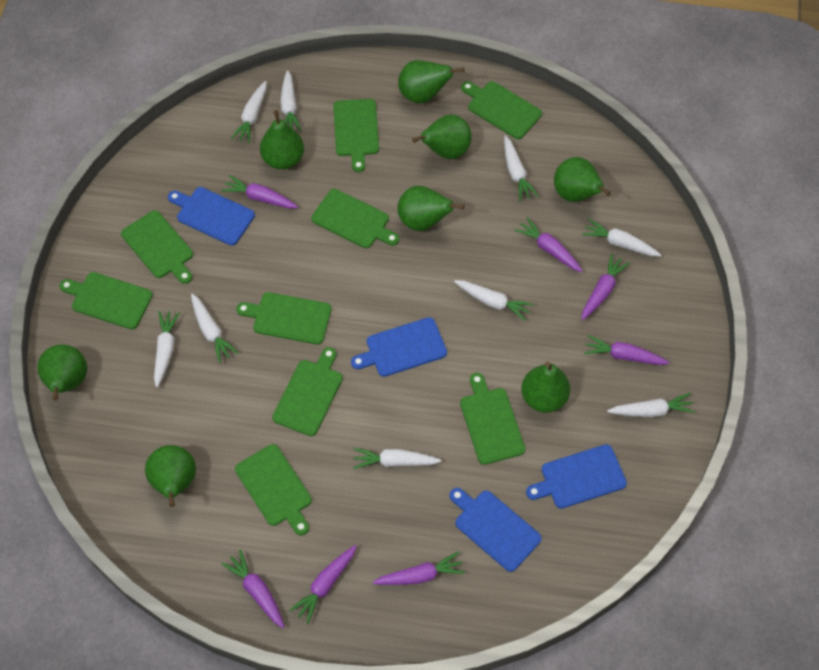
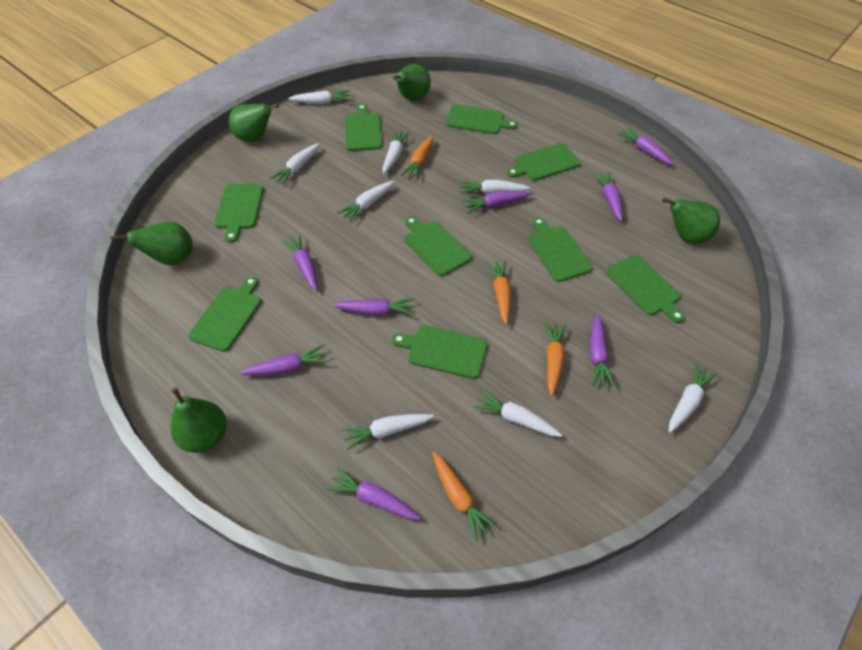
blue cutting board: [168,187,255,246] [351,317,447,377] [450,488,542,572] [526,444,627,509] = 4 -> none = 0
green pear: [37,344,87,401] [145,445,196,507] [260,110,304,170] [397,186,465,231] [398,60,464,103] [412,115,472,159] [521,362,570,413] [554,157,611,202] = 8 -> [110,222,193,265] [170,387,227,453] [229,103,279,142] [393,64,431,101] [662,198,720,244] = 5
orange carrot: none = 0 -> [401,136,433,179] [432,452,497,541] [487,260,511,324] [545,322,566,396] = 4
purple carrot: [221,175,298,209] [221,549,285,628] [290,545,357,624] [373,551,465,585] [514,217,582,272] [581,254,630,320] [584,335,669,365] = 7 -> [240,345,329,376] [282,234,317,290] [326,467,420,520] [333,298,415,316] [462,191,532,213] [590,314,615,387] [592,171,623,221] [617,127,674,165] = 8
white carrot: [154,311,180,387] [191,294,238,363] [231,81,267,144] [280,70,302,132] [353,448,442,469] [454,280,534,321] [504,135,539,201] [582,219,661,257] [607,393,695,417] = 9 -> [270,143,320,185] [288,90,350,104] [337,181,395,222] [341,414,434,450] [382,130,410,174] [460,180,531,194] [473,389,562,437] [669,363,717,433] = 8

